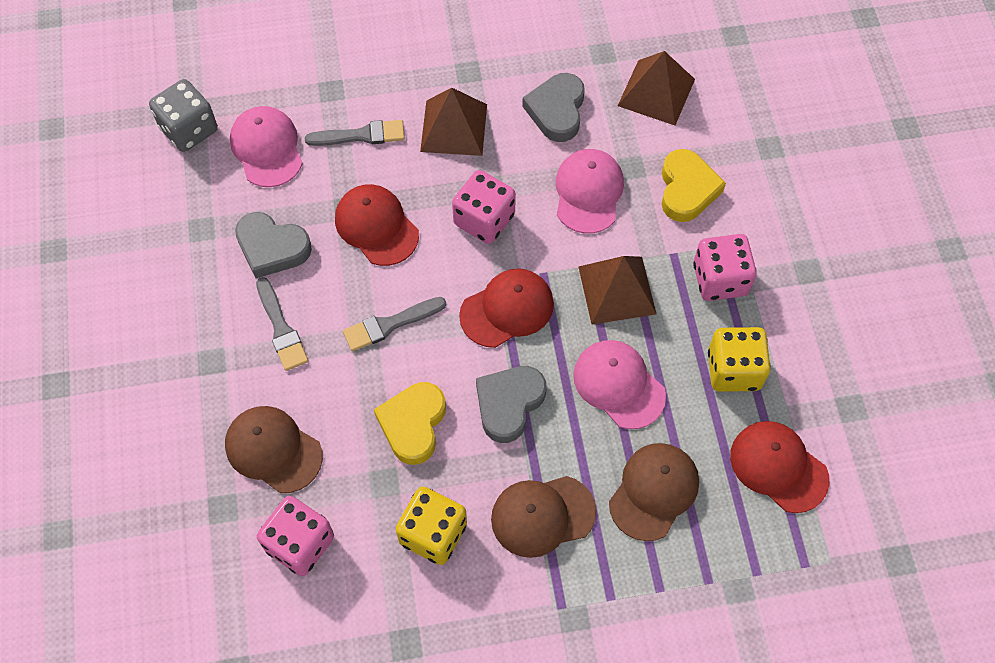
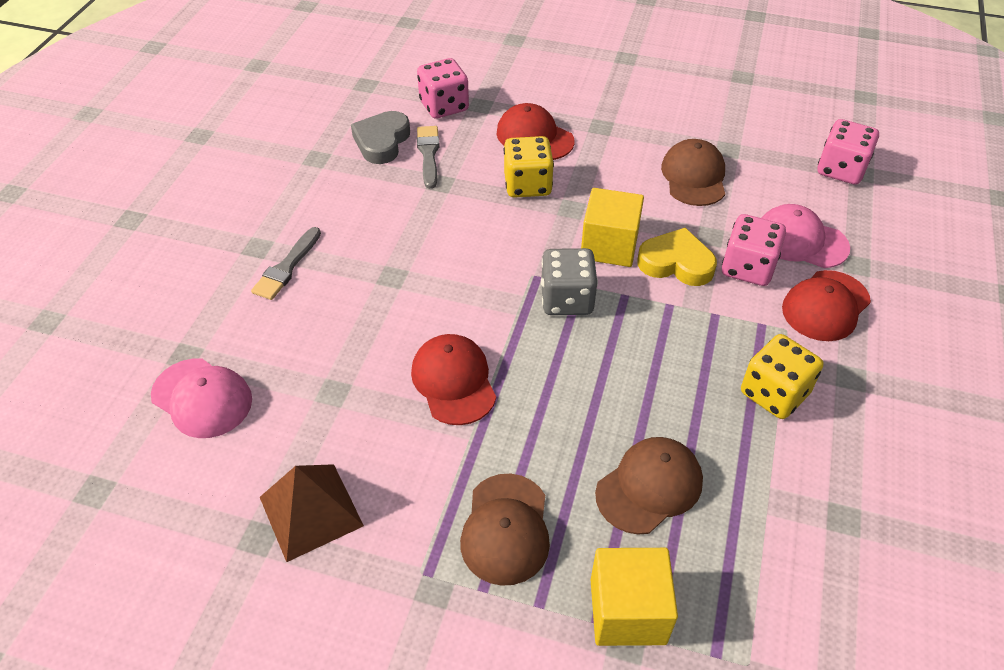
brown pyramid: [420,88,487,156] [579,256,656,324] [618,51,695,125] = 3 -> [260,464,364,562] = 1
grey brush: [256,277,308,371] [305,120,405,146] [343,297,446,351] = 3 -> [251,227,321,300] [417,126,440,189] = 2
grey heart: [235,212,312,278] [476,366,547,443] [522,73,585,142] = 3 -> [351,111,410,164] = 1
pink cap: [230,106,303,187] [556,149,624,234] [573,340,666,429] = 3 -> [151,358,252,438] [762,204,850,268] = 2
yellow cube: none = 0 -> [581,188,644,267] [591,548,678,646] = 2
yellow heart: [374,382,446,465] [662,149,726,222] = 2 -> [637,228,717,286] = 1

